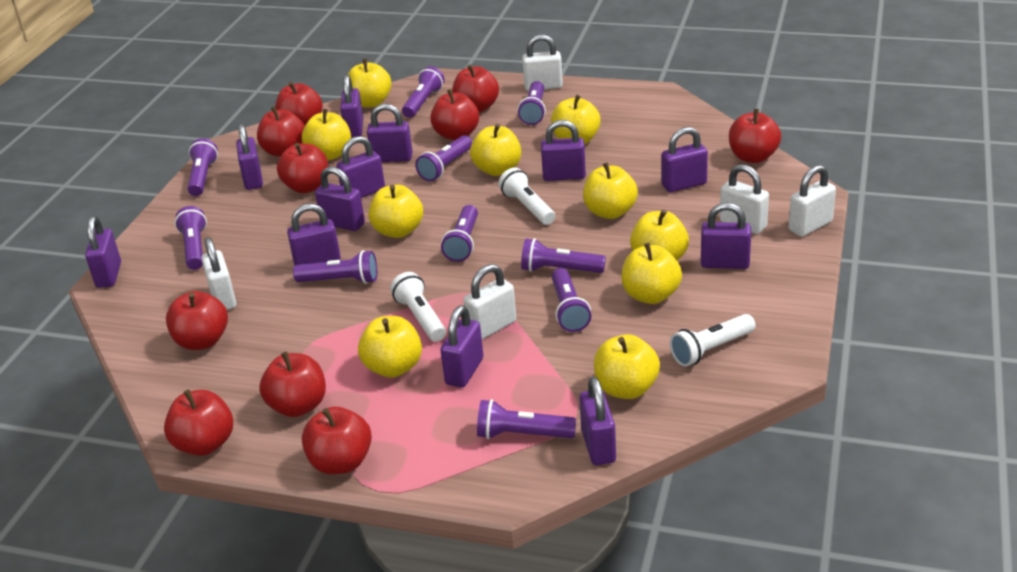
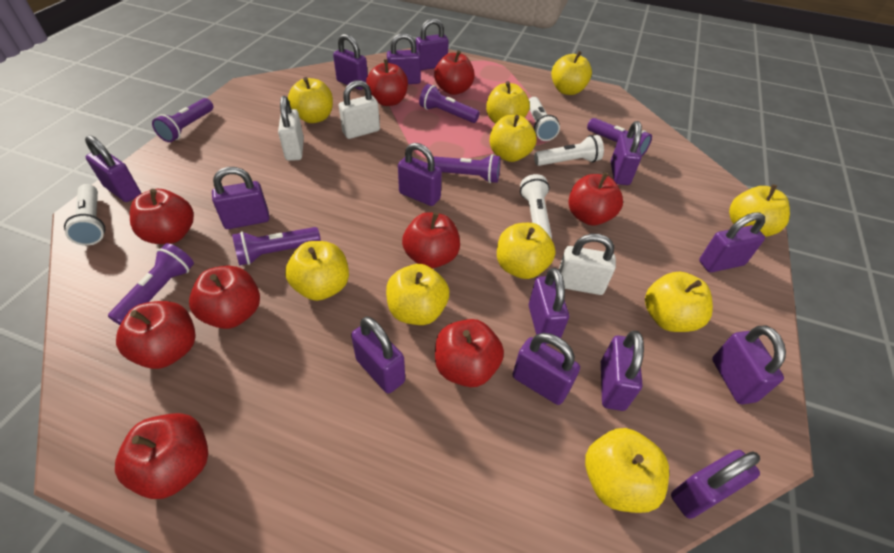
purple flashlight: [175,206,207,270] [187,138,218,196] [293,250,377,284] [402,67,445,118] [415,135,472,181] [441,205,478,262] [477,399,576,439] [518,81,546,125] [521,238,606,273] [552,268,591,332] = 10 -> [108,243,194,325] [152,98,213,142] [232,227,321,265] [419,84,480,123] [434,154,501,183] [587,118,652,156] = 6
purple padlock: [85,216,121,288] [236,124,263,190] [287,204,341,266] [315,167,365,231] [337,136,385,198] [340,75,364,138] [367,104,413,162] [440,305,483,388] [541,120,586,181] [580,377,616,465] [662,127,708,192] [701,203,751,269] = 12 -> [85,135,141,202] [212,167,269,229] [333,34,368,90] [351,317,405,394] [387,33,421,84] [398,143,442,206] [416,18,449,70] [512,333,580,405] [529,268,569,344] [601,331,644,411] [611,121,642,185] [671,450,760,519] [699,213,765,273] [712,326,786,404] = 14
red apple: [164,389,233,456] [166,291,228,350] [257,106,305,157] [259,351,326,417] [275,82,323,125] [277,143,328,193] [302,407,372,474] [430,89,479,140] [452,65,499,112] [729,109,781,163] = 10 -> [115,413,208,499] [116,301,196,369] [130,189,194,244] [189,265,260,329] [366,59,408,106] [402,212,460,269] [434,50,475,95] [435,319,504,387] [569,172,623,226] = 9
white flashlight: [390,272,446,342] [498,167,555,225] [670,314,755,367] = 3 -> [64,184,106,246] [520,174,552,238] [529,97,560,141] [534,135,604,166] = 4
white padlock: [201,237,236,310] [463,264,516,340] [522,34,563,91] [720,164,769,234] [789,165,836,237] = 5 -> [278,96,304,161] [339,80,380,139] [559,234,616,295] = 3

